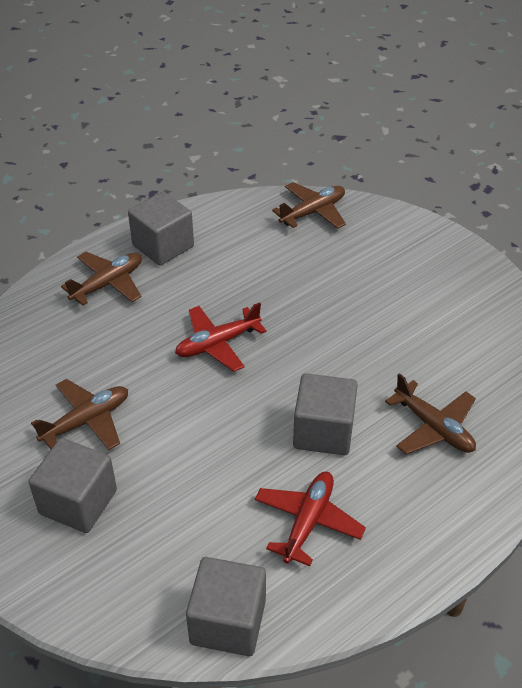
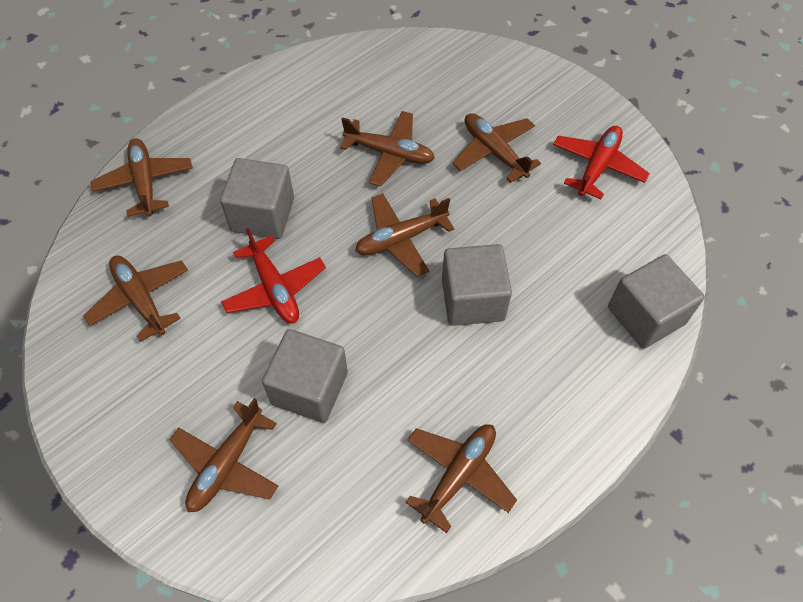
brown plane: [31,379,128,450] [61,252,142,306] [272,182,346,229] [385,373,476,454] = 4 -> [83,256,188,342] [91,138,193,217] [170,398,278,512] [340,111,435,187] [355,193,455,277] [405,424,517,533] [452,113,541,183] = 7

